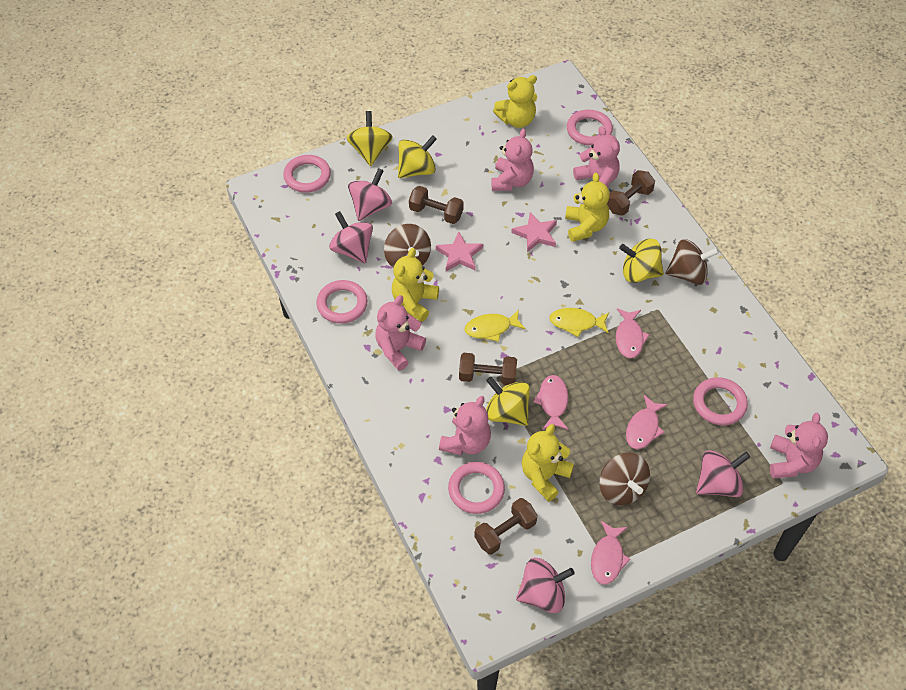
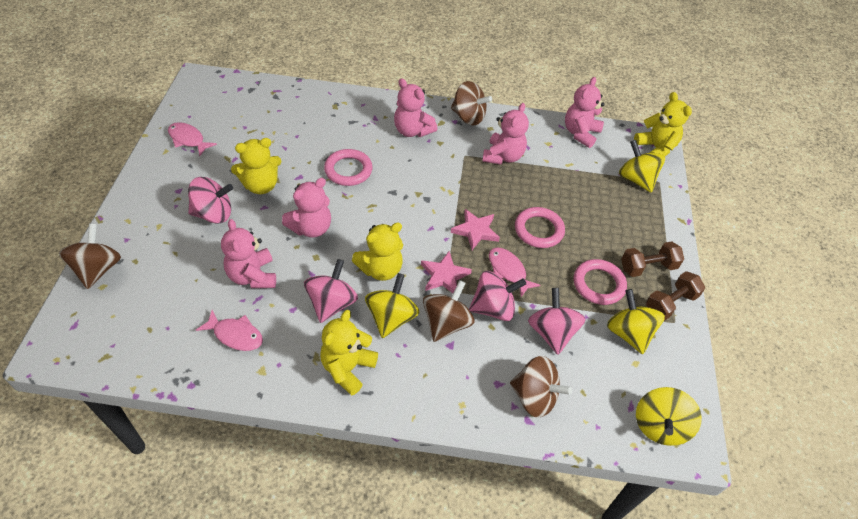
brown dumbbell: [409,186,463,224] [459,353,517,385] [474,498,538,555] [607,170,655,216] = 4 -> [621,242,684,277] [646,271,705,321] = 2
brown spinning top: [384,224,431,268] [599,453,650,505] [665,239,719,285] = 3 -> [59,224,121,289] [423,280,475,342] [451,81,492,125] [510,356,572,418] = 4
pink fish: [533,375,568,430] [591,521,631,585] [616,308,649,358] [626,395,668,449] = 4 -> [168,122,217,156] [196,310,263,351] [489,247,541,297] = 3
pink ring: [283,155,331,193] [316,280,368,324] [448,462,505,514] [567,110,613,146] [693,377,748,425] = 5 -> [324,149,373,186] [515,207,565,248] [574,259,627,305] = 3
yellow fish: [465,309,526,342] [549,308,609,337] = 2 -> none = 0

